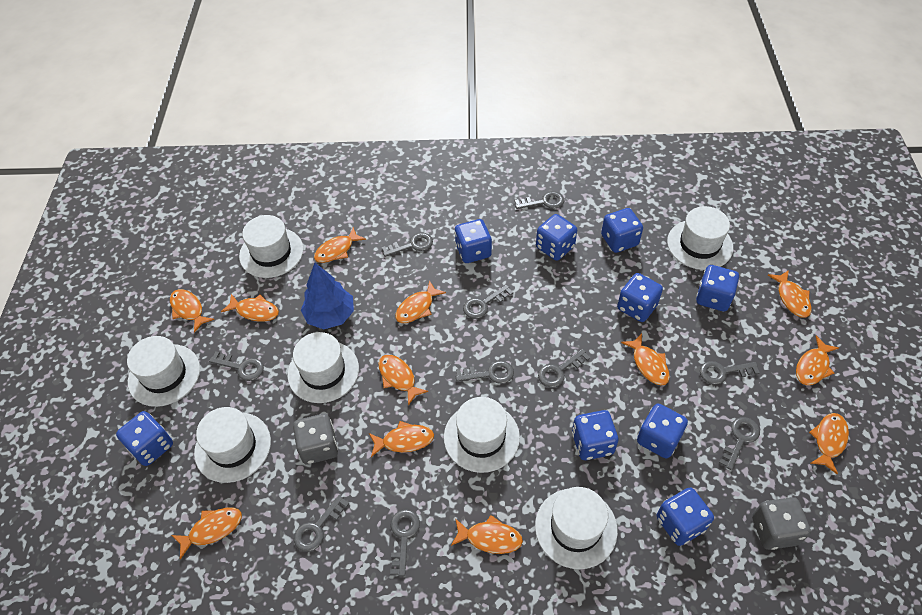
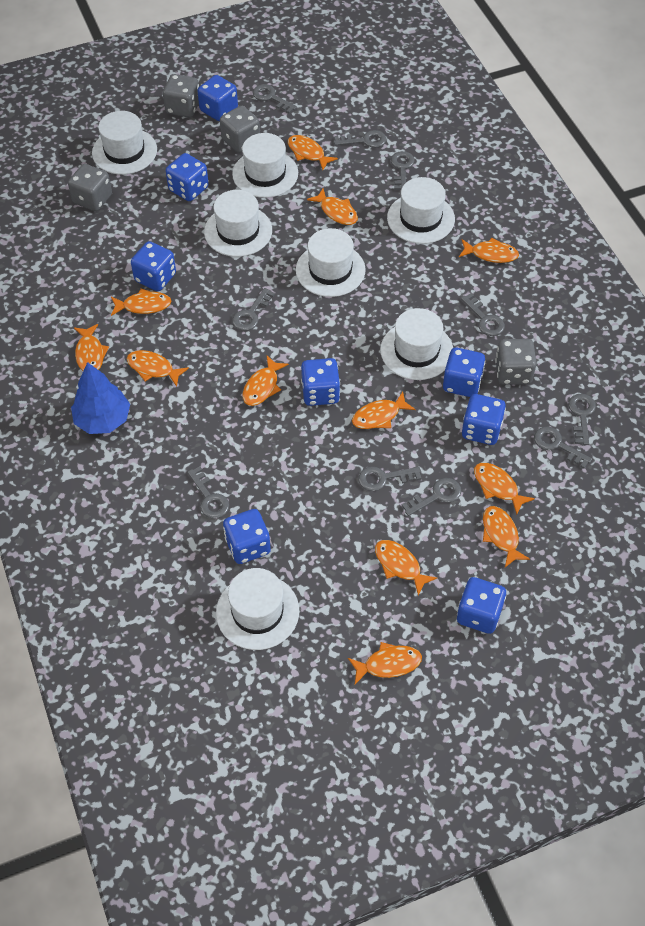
blue dice: [116,411,173,466] [455,219,492,263] [536,214,577,261] [572,410,618,460] [601,208,643,253] [617,273,663,322] [637,404,688,459] [657,487,714,546] [696,265,739,312] = 9 -> [131,241,176,291] [166,153,209,201] [197,75,238,121] [223,509,271,564] [301,358,340,406] [443,348,485,397] [457,577,506,634] [462,394,506,445] = 8
grey dice: [293,414,338,464] [752,497,811,550] = 2 -> [68,164,112,211] [163,74,199,117] [220,106,260,153] [495,339,537,385] = 4

